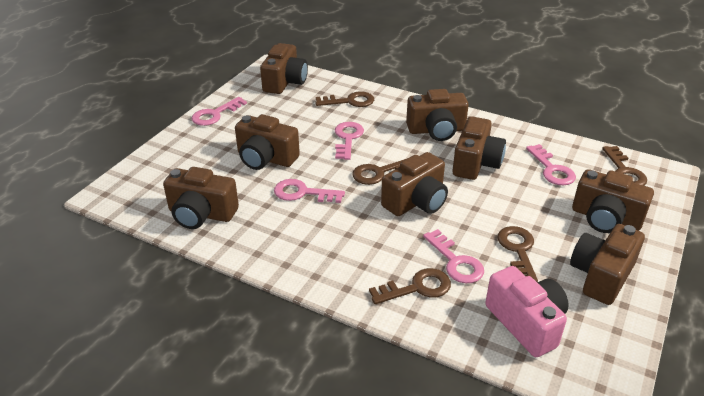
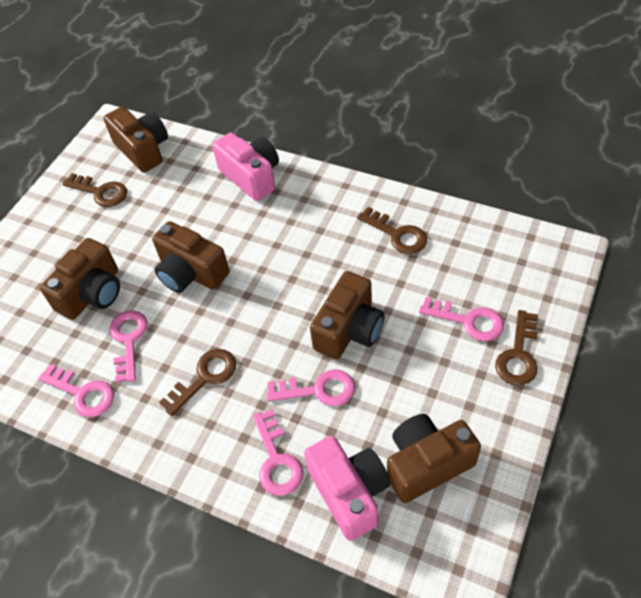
brown camera: [163,167,239,229] [235,114,300,170] [260,43,308,94] [381,152,448,216] [406,89,469,141] [452,116,506,180] [570,224,645,305] [572,169,654,233] = 8 -> [40,238,120,320] [104,106,168,173] [152,221,229,293] [310,271,385,359] [387,414,481,503] = 5
brown key: [315,91,374,107] [352,158,408,185] [369,268,451,304] [497,226,538,282] [602,146,647,185] = 5 -> [62,173,127,207] [159,349,236,416] [357,207,427,254] [495,310,538,385] = 4
pink camera: [485,266,569,357] = 1 -> [212,132,279,201] [304,436,390,541] = 2

